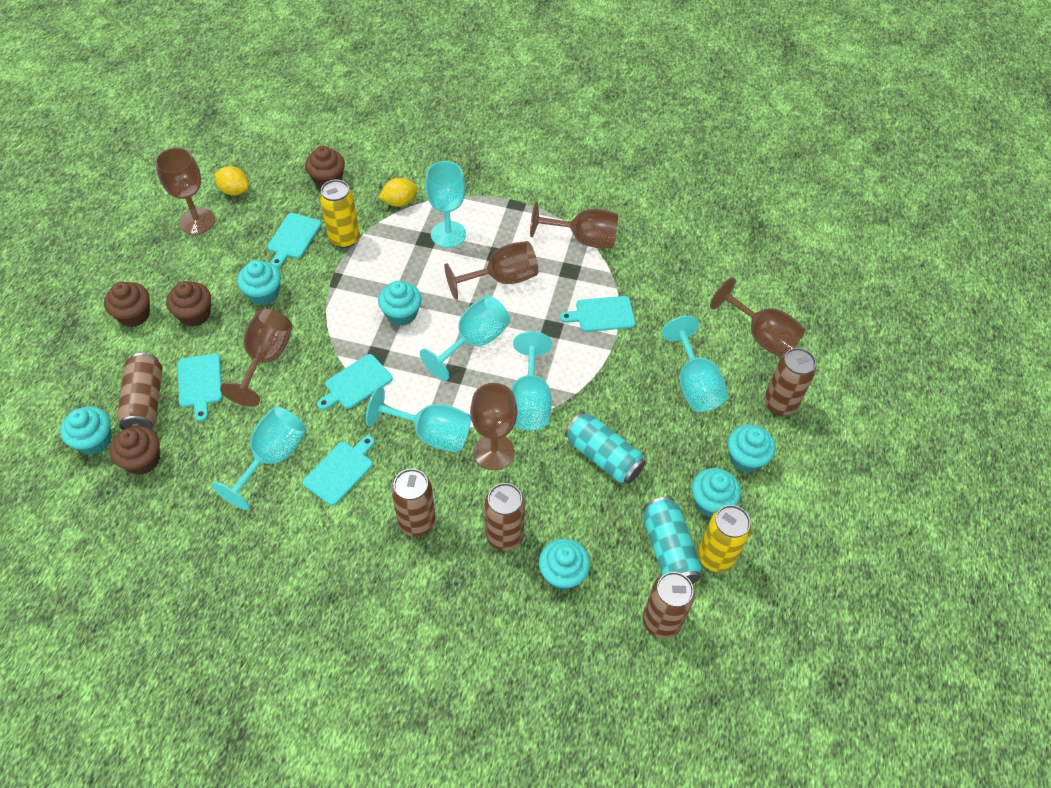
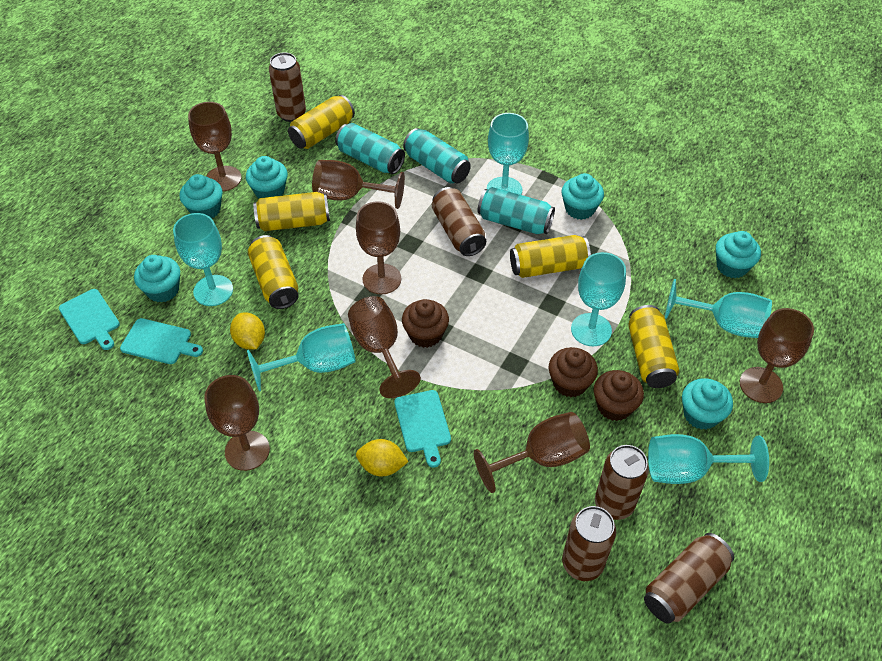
brown cupcake: [104,281,150,327] [109,426,160,475] [166,281,211,327] [305,146,345,188] = 4 -> [402,299,449,348] [549,347,598,397] [593,370,644,421] = 3
brown goblet: [155,147,215,235] [220,309,292,407] [444,241,538,300] [470,383,517,470] [530,201,618,248] [710,277,805,358] = 6 -> [188,102,242,192] [204,375,270,471] [312,160,405,209] [348,296,421,398] [356,201,401,295] [474,412,590,493] [740,308,814,403] = 7
turquoise can: [565,412,646,484] [643,497,702,584] = 2 -> [335,123,405,174] [403,128,471,184] [478,187,555,234] = 3
turquoise cutting board: [178,353,222,421] [267,213,321,268] [303,436,375,506] [317,354,393,410] [560,296,635,332] = 5 -> [59,289,120,350] [120,318,203,364] [394,390,451,468] = 3
yellow can: [320,179,360,248] [698,505,751,572] = 2 -> [248,235,299,309] [253,192,330,231] [288,95,355,149] [510,235,591,278] [628,305,679,388] = 5

